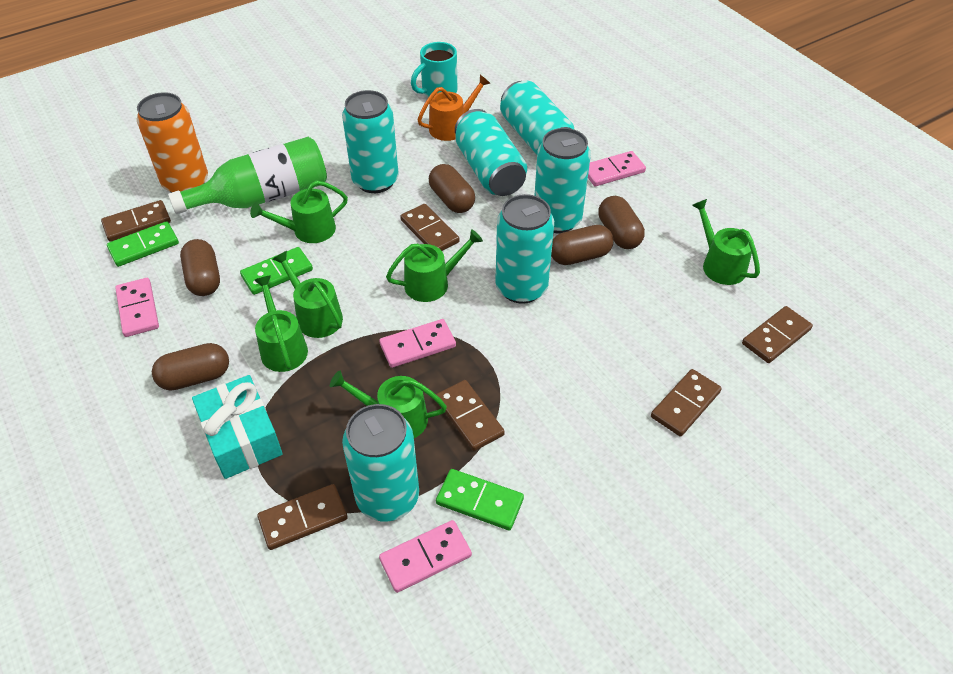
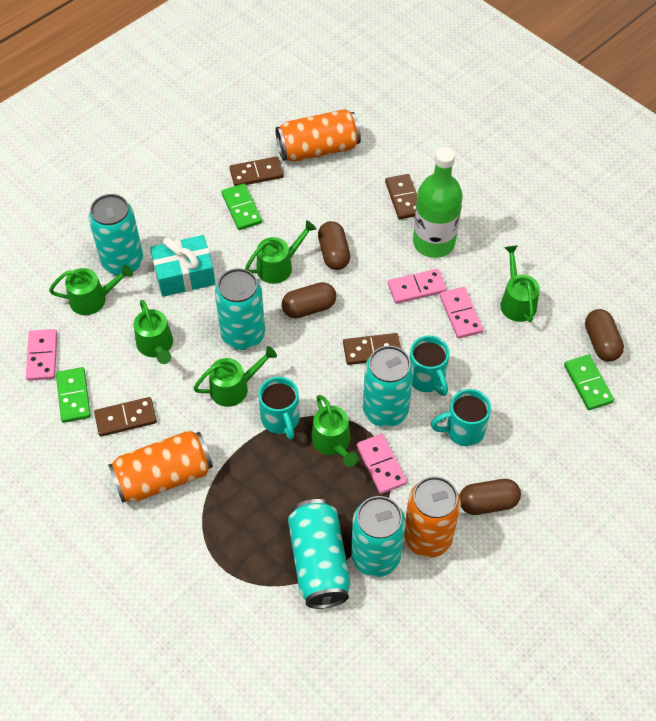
brown capsule: [152,343,229,391] [180,239,220,296] [429,164,475,213] [551,225,614,265] [598,196,645,249] = 5 -> [281,282,336,318] [318,221,350,270] [459,479,521,515] [585,309,624,362] = 4
brown domino: [101,200,171,242] [257,484,348,550] [400,204,459,251] [436,380,505,451] [651,369,722,436] [742,306,813,363] = 6 -> [94,397,157,437] [229,157,284,186] [343,333,401,365] [385,174,417,219] = 4
orange can: [137,92,208,193] = 1 -> [108,430,213,503] [275,109,361,162] [404,476,461,558] = 3
orange watering can: [417,75,490,141] = 1 -> none = 0
turquoise can: [342,90,399,193] [342,404,419,521] [455,109,527,196] [495,194,554,304] [500,81,574,155] [534,128,591,233] = 6 -> [89,194,143,275] [215,268,265,350] [288,499,351,609] [351,496,406,577] [363,346,414,427] = 5
turquoise mug: [411,42,457,98] = 1 -> [258,377,299,440] [410,336,450,396] [431,389,491,446] = 3

